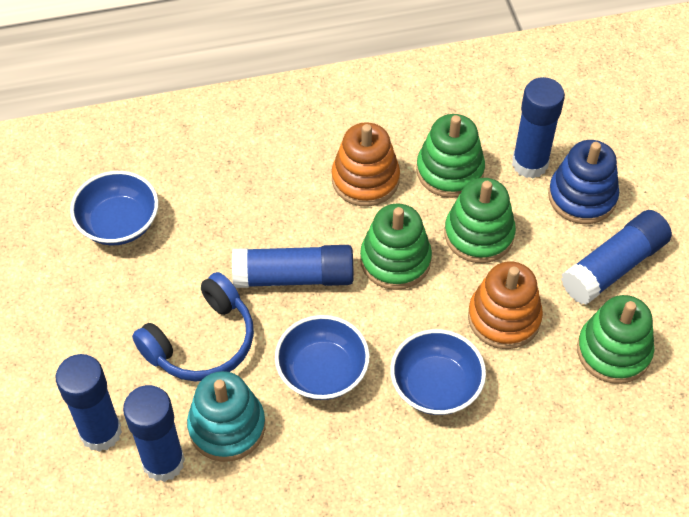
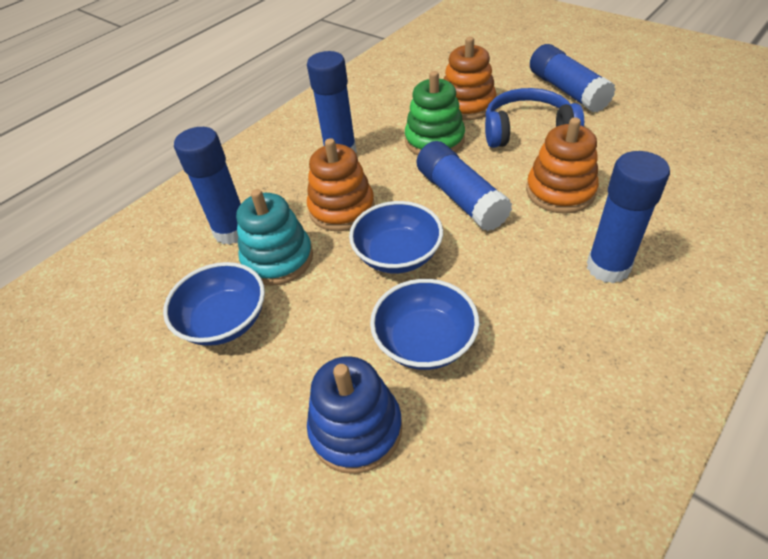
green stacking toy: [360,203,432,290] [416,114,485,198] [444,178,516,263] [577,295,654,384] = 4 -> [405,71,465,155] = 1
orange stacking toy: [332,122,400,207] [468,261,543,349] = 2 -> [307,138,375,231] [444,37,496,120] [526,117,599,214] = 3

